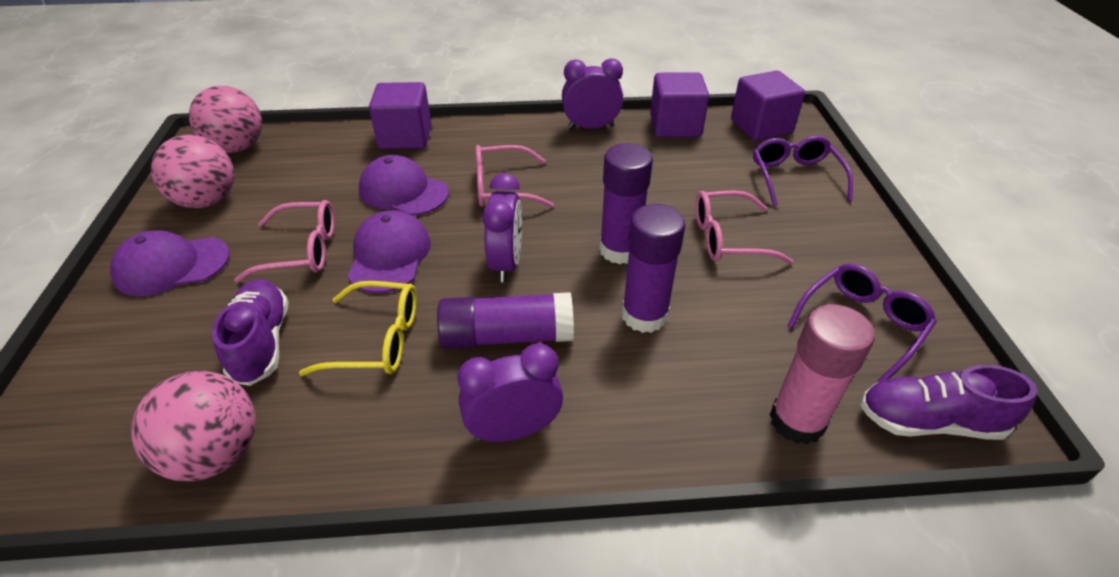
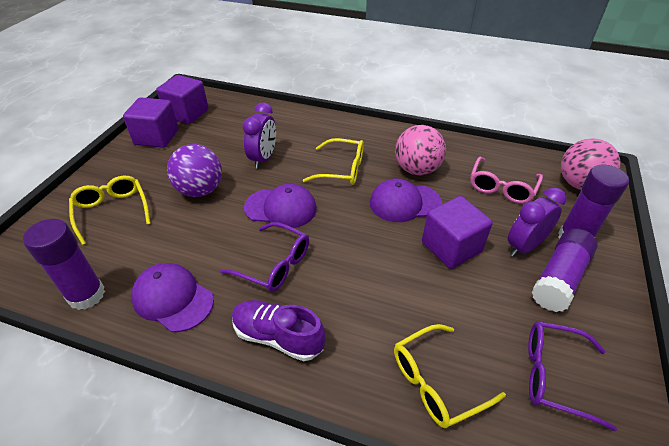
pink ball: [131,371,256,481] [151,135,234,208] [189,86,262,153] = 3 -> [395,125,446,175] [561,138,621,190] = 2
pink glasses: [234,200,334,283] [476,145,554,208] [695,190,794,264] = 3 -> [470,157,543,204] = 1
pink glue stick: [770,304,875,444] = 1 -> none = 0
purple ball: none = 0 -> [167,144,222,197] = 1
purple clock: [457,343,563,442] [482,173,522,282] [562,58,623,129] = 3 -> [243,103,276,169] [508,187,566,257] = 2
purple shoe: [212,279,289,386] [860,365,1037,440] = 2 -> [232,300,326,361] = 1
yellow glasses: [299,281,417,376] = 1 -> [69,176,151,245] [303,138,364,185] [394,324,506,428] = 3

